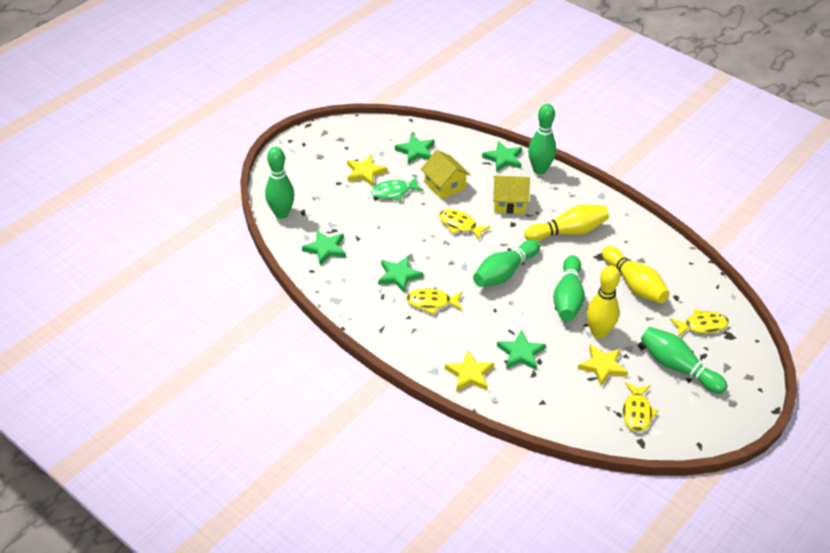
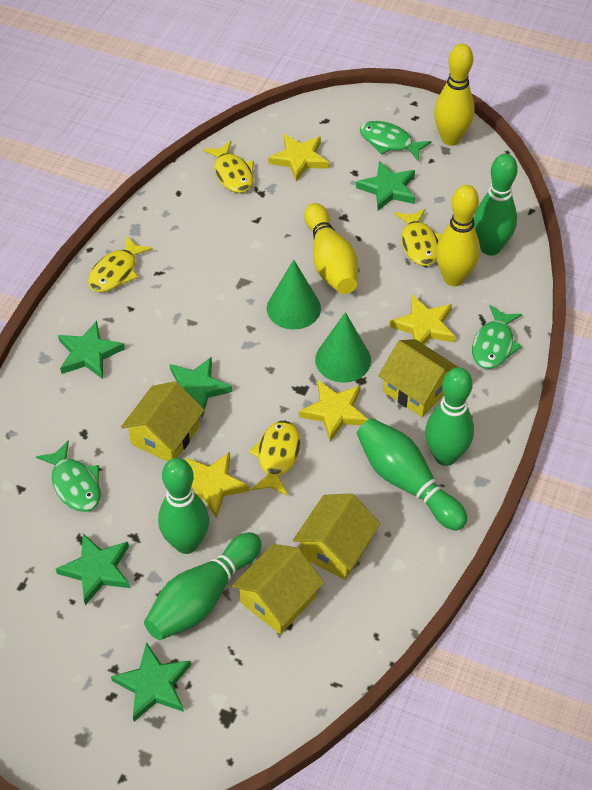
green cone: none = 0 -> [267,259,321,329] [315,312,371,383] = 2
green fish: [371,176,424,201] = 1 -> [36,440,101,512] [360,121,432,161] [472,305,522,369] = 3
yellow house: [421,150,471,199] [493,175,530,214] = 2 -> [121,381,204,462] [232,544,324,634] [293,493,381,580] [378,339,458,417] = 4
yellow star: [347,154,388,186] [445,351,494,392] [578,344,628,386] = 3 -> [186,452,250,519] [268,134,329,182] [299,380,368,442] [389,295,455,344] = 4

